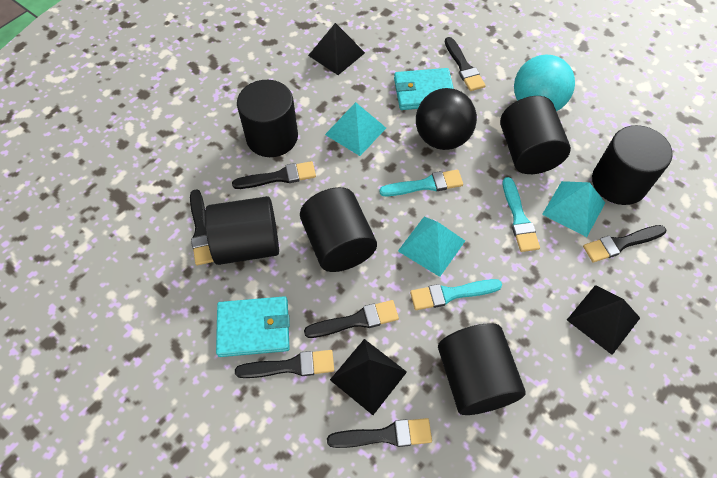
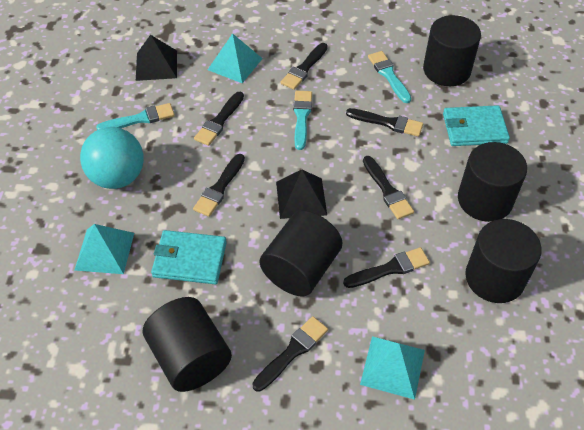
black ball: [416,88,477,150] = 1 -> none = 0
black cylinder: [205,196,279,265] [237,80,298,157] [300,187,377,272] [438,323,526,415] [500,96,571,174] [592,125,673,205] = 6 -> [143,297,232,392] [260,210,342,297] [423,15,481,86] [458,142,527,222] [465,219,542,303] = 5
black pyramid: [308,23,365,75] [330,339,407,415] [567,285,640,355] = 3 -> [136,35,177,81] [276,170,327,219] = 2

